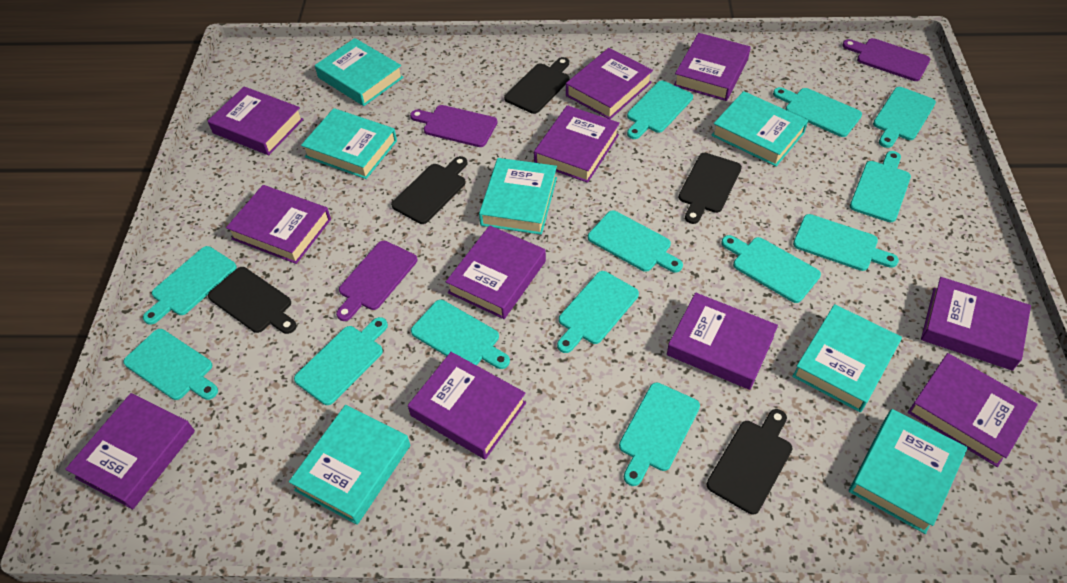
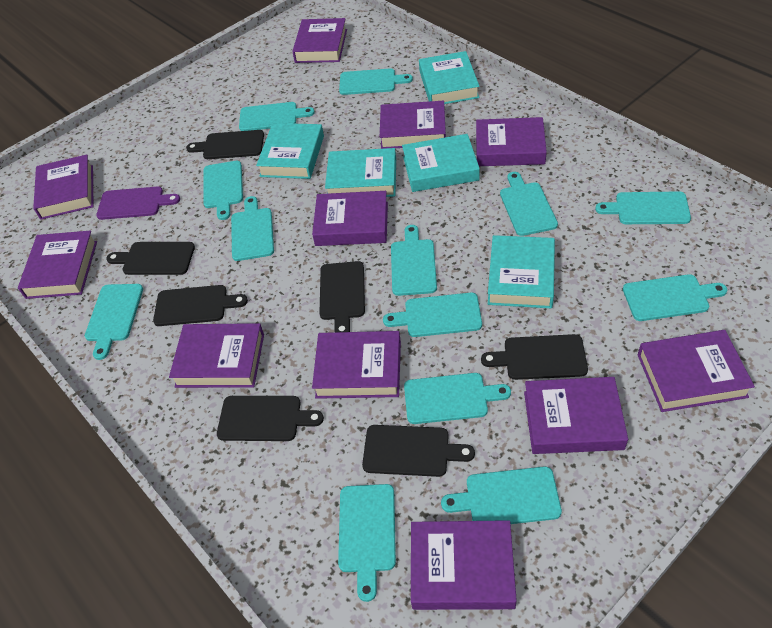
black cutting board: [208,267,297,334] [391,156,468,224] [504,57,569,114] [678,153,742,224] [707,409,793,514] = 5 -> [106,242,195,275] [153,285,248,326] [186,130,264,159] [217,396,324,441] [319,261,365,332] [362,425,475,477] [481,334,588,380] = 7
purple cutting board: [336,241,417,321] [410,105,498,147] [842,38,930,81] = 3 -> [96,186,180,220] = 1
turquoise book: [289,405,410,525] [301,108,397,179] [315,38,403,106] [479,158,557,235] [711,91,808,166] [792,304,902,412] [849,409,968,534] = 7 -> [256,123,324,179] [325,148,396,197] [402,134,480,192] [419,51,479,104] [488,235,555,308] = 5

